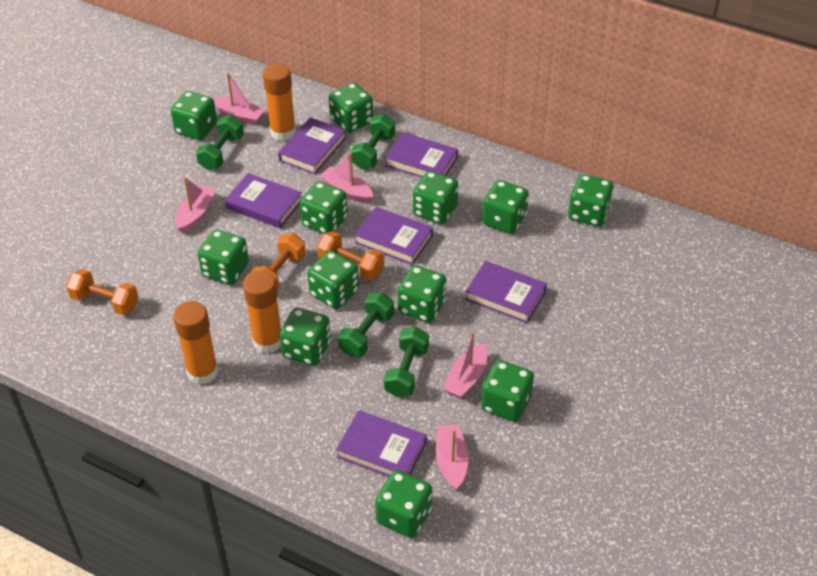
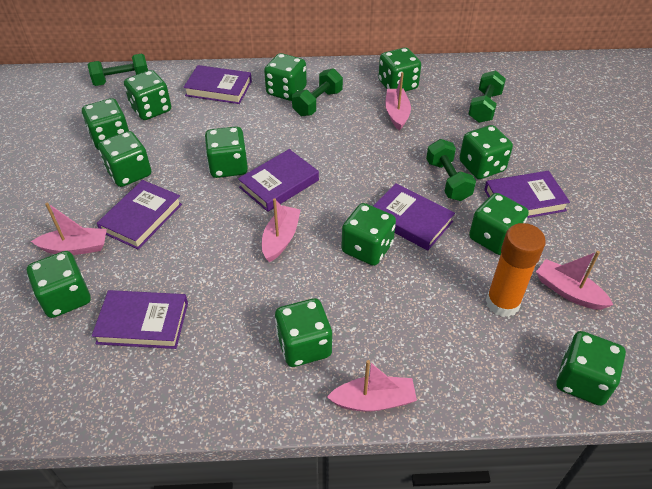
orange dumbbell: [66,269,139,315] [250,233,306,289] [317,231,384,280] = 3 -> none = 0
orange glue stick: [173,301,218,385] [243,270,281,354] [263,63,296,141] = 3 -> [486,223,546,317] = 1

